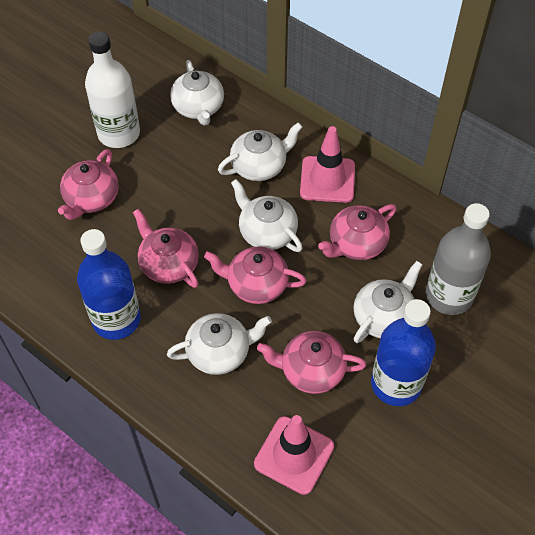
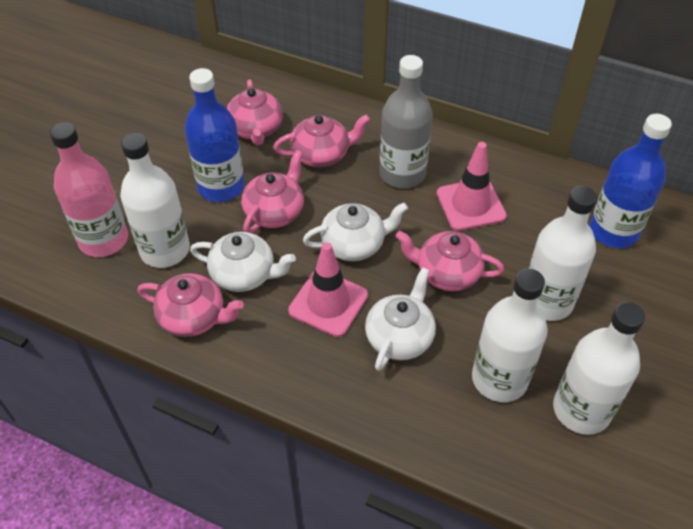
pink bottle: none = 0 -> [50,122,128,257] = 1
white bottle: [85,32,140,148] = 1 -> [120,133,190,268] [472,269,548,402] [528,186,597,321] [553,302,645,435] = 4
white teapot: [167,313,272,375] [170,60,224,126] [218,122,303,181] [231,179,303,252] [354,261,423,343] = 5 -> [190,232,296,292] [303,203,408,261] [365,267,436,371] = 3

